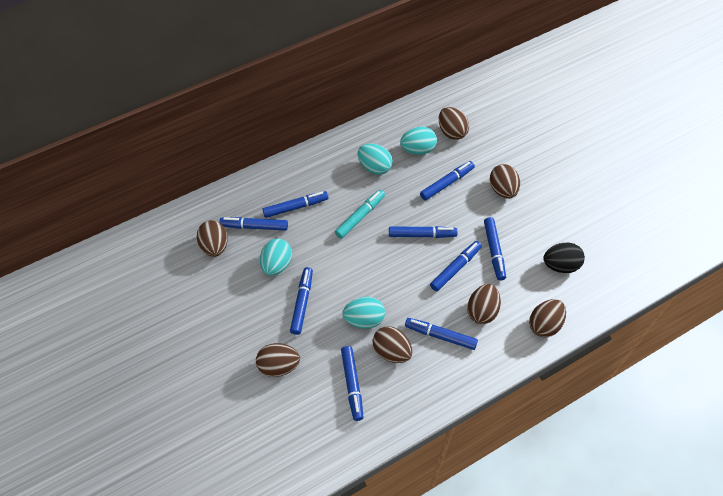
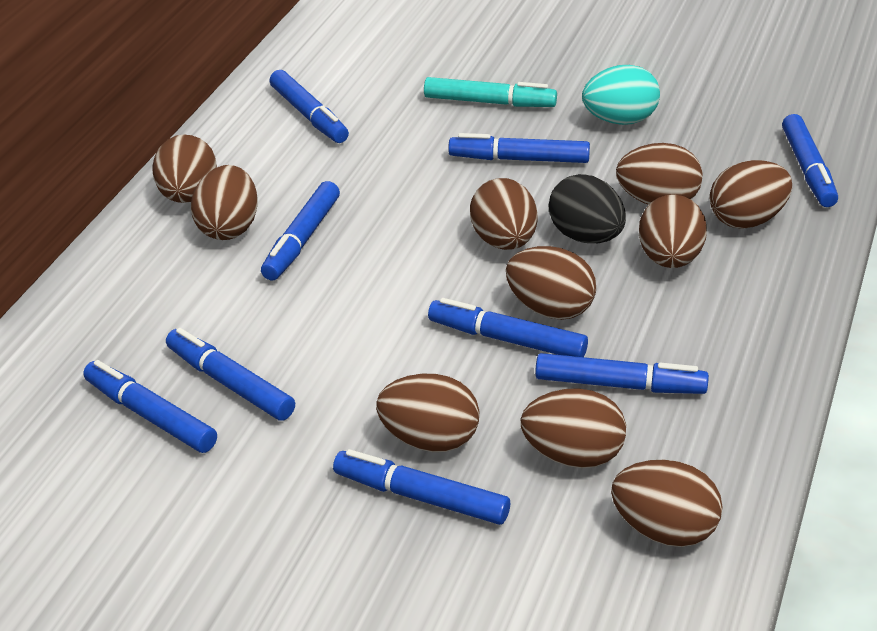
brown egg: [197,220,228,257] [256,343,300,377] [372,326,412,363] [439,107,469,140] [467,284,501,324] [490,164,520,199] [529,299,566,337] = 7 -> [152,135,217,203] [191,165,258,240] [376,374,479,452] [470,178,538,250] [506,246,596,320] [521,388,626,468] [611,460,722,547] [616,143,702,205] [639,195,707,268] [710,160,792,229] = 10
turquoise egg: [260,239,292,276] [342,297,385,329] [358,144,393,175] [400,126,437,155] = 4 -> [582,65,660,125] = 1

